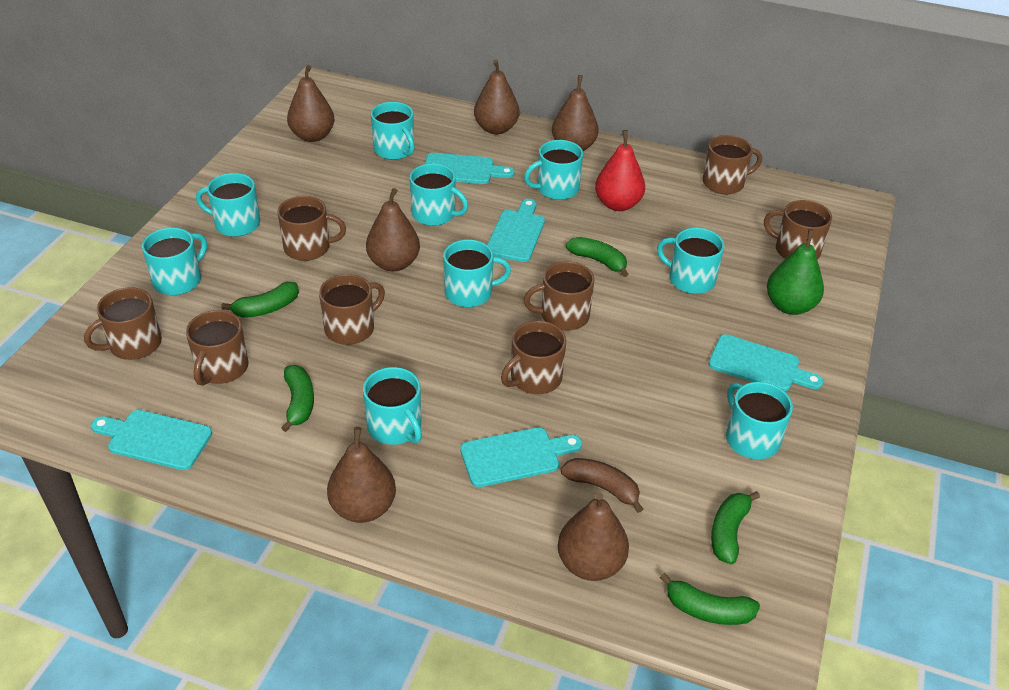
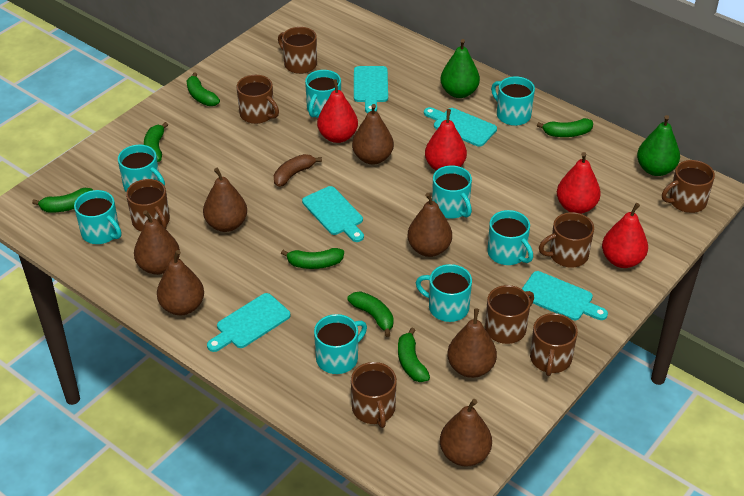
brown pear: [287,65,334,142] [327,427,396,523] [366,188,420,272] [474,59,519,134] [552,75,598,151] [558,492,629,581] = 6 -> [134,210,180,275] [157,250,204,315] [203,168,247,232] [352,104,394,165] [407,193,452,257] [440,399,492,467] [447,308,497,378] = 7
green banana: [221,282,299,318] [281,365,314,432] [566,237,628,277] [660,573,760,625] [711,491,760,565] = 5 -> [32,188,93,213] [144,122,168,162] [187,72,220,106] [281,248,344,269] [347,291,394,337] [398,328,430,382] [537,118,593,137] = 7
green pear: [767,229,824,315] = 1 -> [441,39,480,98] [637,115,680,176] = 2
red pear: [595,130,645,211] = 1 -> [317,79,358,143] [425,109,467,171] [557,152,601,214] [602,203,648,268] = 4
turquoise mug: [142,228,207,295] [196,173,260,237] [363,367,422,445] [371,102,415,160] [410,164,468,226] [443,239,511,307] [524,140,583,200] [657,228,724,294] [726,382,793,459] = 9 -> [74,190,121,244] [118,145,165,191] [305,70,341,118] [314,314,367,374] [416,264,472,322] [432,165,472,219] [487,210,533,265] [491,76,535,126] = 8

